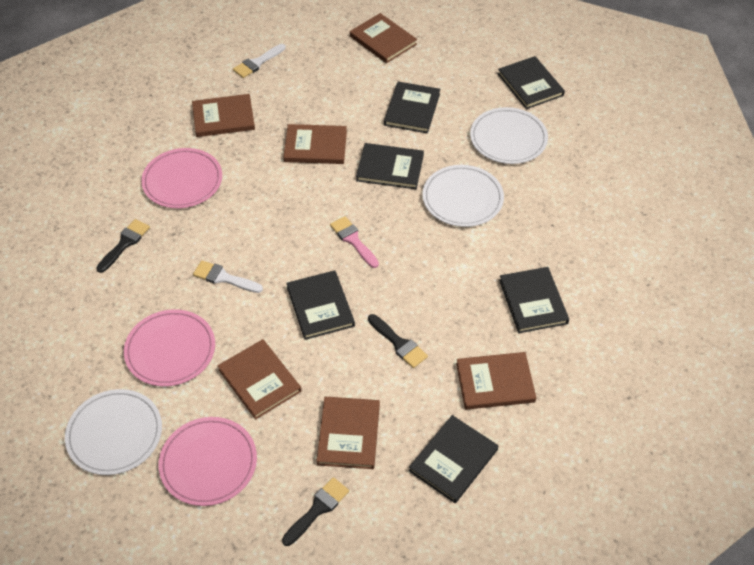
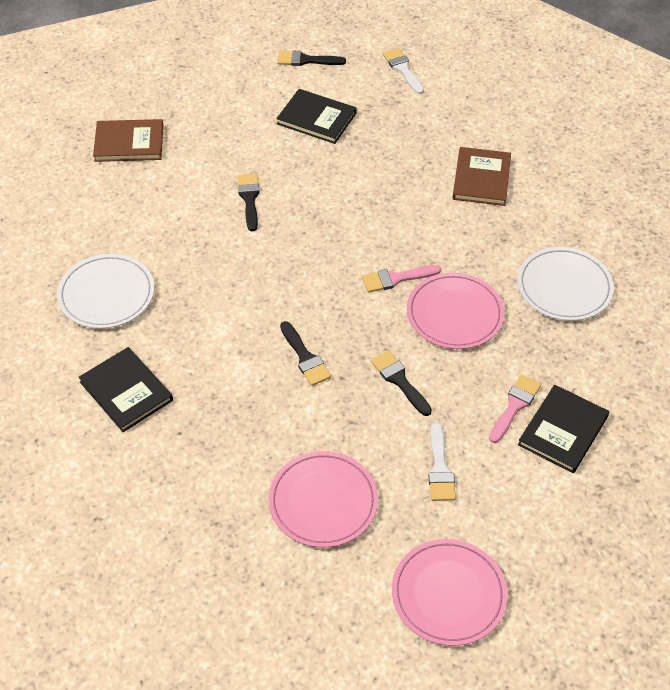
black book: [286,270,355,340] [356,143,424,189] [384,82,440,133] [409,415,498,503] [498,56,565,109] [499,267,569,333] = 6 -> [78,347,173,432] [276,89,357,144] [518,385,609,473] = 3
black brush: [96,219,150,273] [282,477,349,546] [368,314,428,368] = 3 -> [237,174,260,231] [277,50,346,66] [280,321,331,386] [371,350,432,416] = 4
brown book: [192,94,255,137] [218,339,302,420] [283,124,347,164] [317,397,380,469] [350,13,417,63] [456,352,536,410] = 6 -> [93,119,163,162] [453,147,511,206] = 2
pink brush: [330,216,379,268] = 1 -> [362,265,441,293] [489,375,541,443] = 2
white plate: [65,389,162,475] [422,165,504,227] [470,107,548,164] = 3 -> [57,254,154,329] [517,247,614,321] = 2

